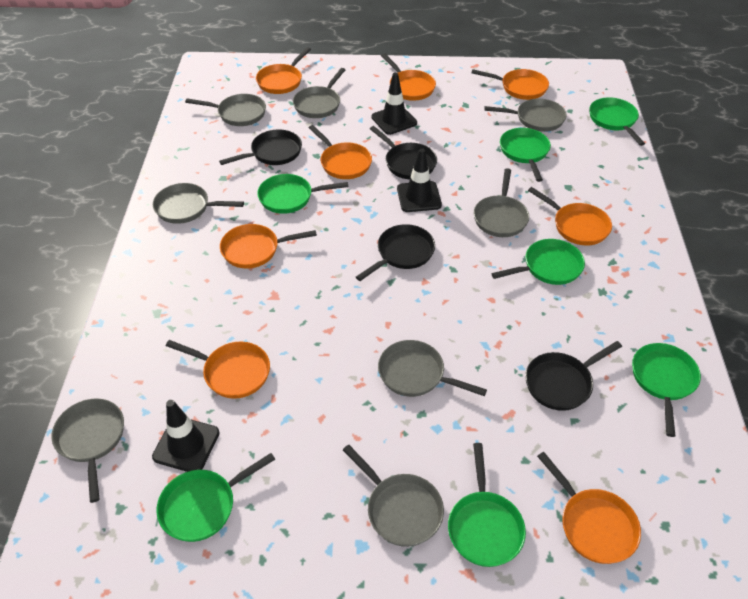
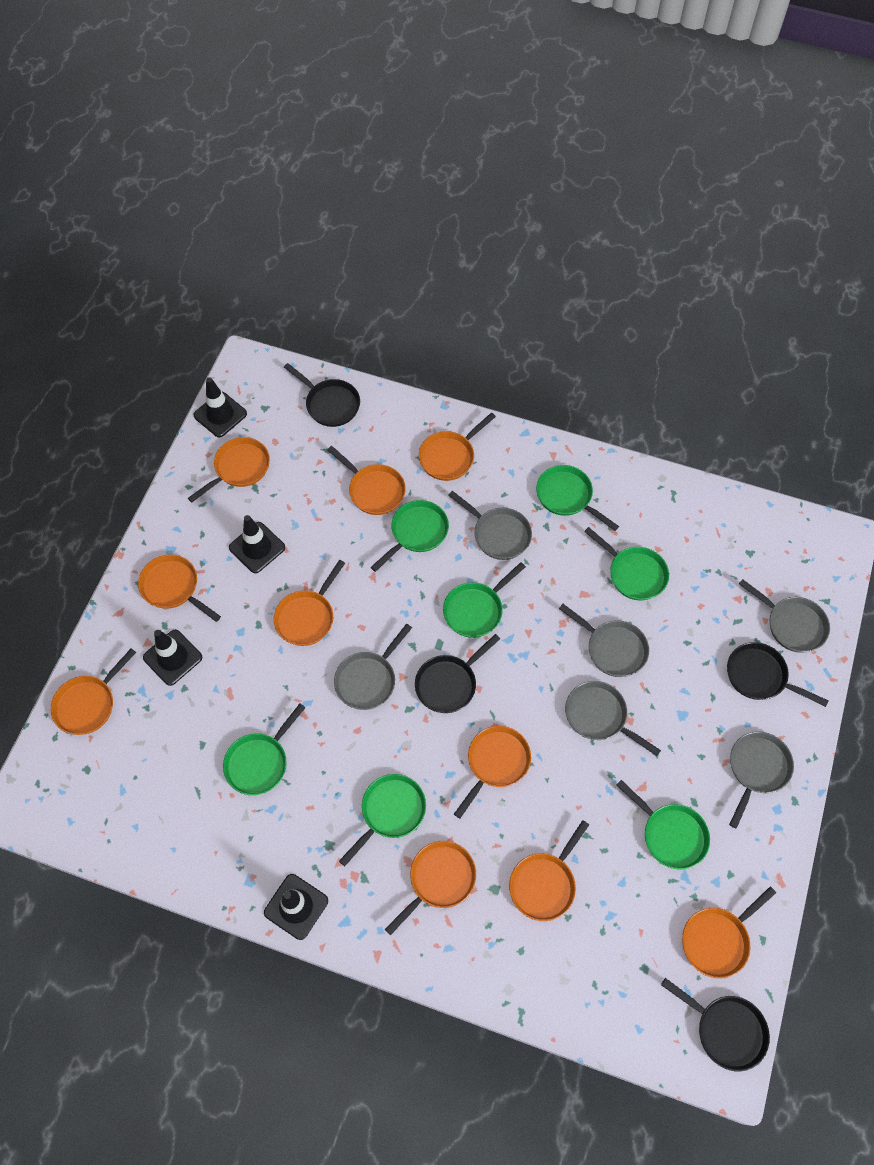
black traffic cone: [152,400,219,472] [371,73,417,135] [397,148,442,212] = 3 -> [143,630,202,686] [193,377,247,437] [229,515,285,573] [264,874,328,940] = 4
grey pan: [51,398,124,503] [153,183,244,224] [185,94,266,126] [293,68,345,118] [343,445,444,547] [378,340,487,397] [474,168,529,237] [484,99,567,132] = 8 -> [334,624,412,710] [448,491,532,560] [559,604,649,677] [565,681,661,756] [729,731,794,829] [739,579,830,653] = 6
orange pan: [166,340,270,399] [220,224,317,269] [256,47,311,94] [309,125,372,179] [381,53,436,101] [471,69,549,100] [528,187,612,245] [537,452,641,564] = 8 -> [51,648,136,735] [138,554,221,622] [188,437,270,503] [274,560,345,646] [327,446,406,515] [385,841,476,935] [419,413,496,481] [454,726,531,819] [509,820,589,921] [682,887,776,979] = 10

